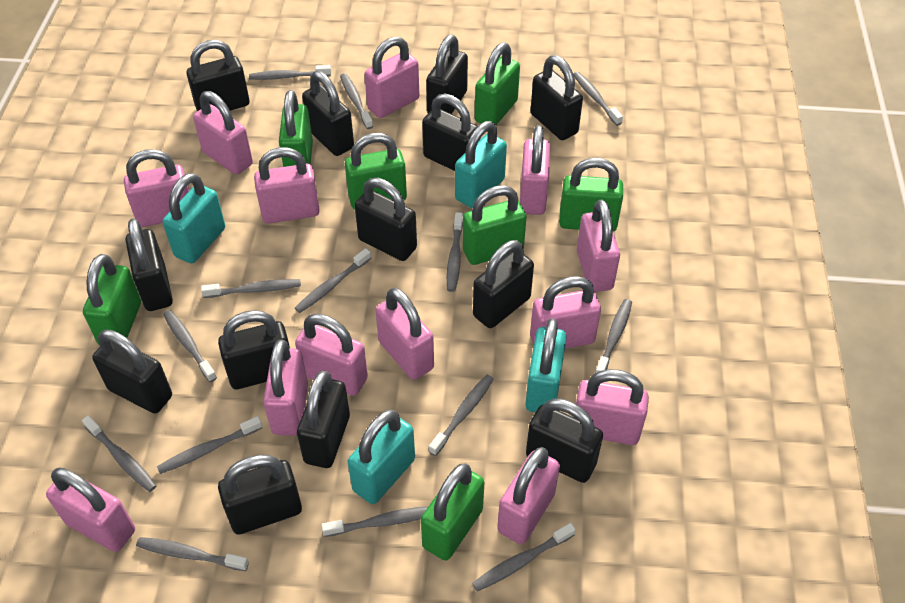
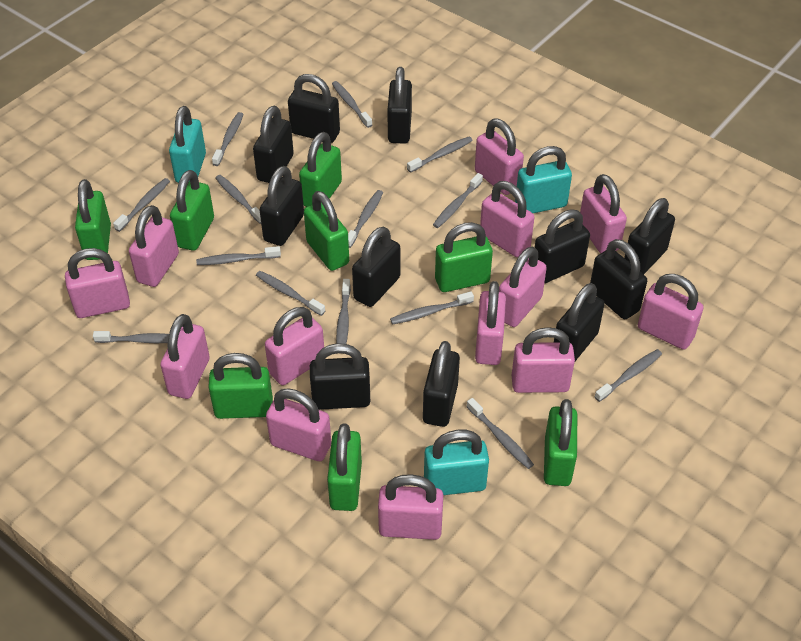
black padlock: [92,330,172,413] [126,218,173,311] [187,40,249,111] [218,310,290,389] [218,455,302,535] [297,371,350,468] [302,71,354,156] [355,178,417,261] [422,94,478,171] [426,35,468,114] [473,240,534,328] [526,399,603,483] [531,55,583,140] = 13 -> [253,106,294,183] [260,166,304,246] [288,74,340,143] [310,343,370,410] [352,227,400,307] [387,67,412,144] [423,341,460,427] [535,209,590,283] [554,283,605,361] [590,239,647,319] [624,198,675,274] = 11
green padlock: [83,254,141,344] [279,90,313,167] [345,133,407,209] [421,463,484,561] [463,185,526,265] [475,43,520,125] [559,158,623,232] = 7 -> [75,179,111,260] [170,170,214,251] [208,353,273,419] [299,132,342,207] [304,191,349,271] [327,424,362,511] [435,222,493,292] [544,399,577,486] = 8
turquoise padlock: [163,173,225,263] [348,410,415,504] [455,121,507,208] [525,318,567,413] = 4 -> [169,106,206,183] [424,430,489,495] [515,146,572,213] = 3

